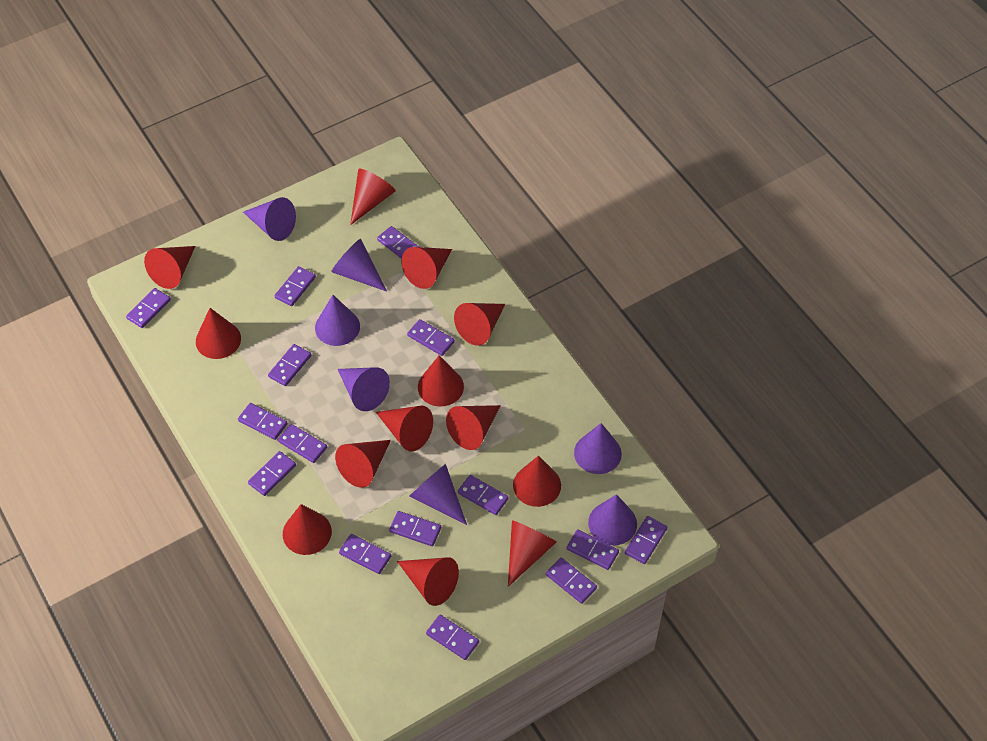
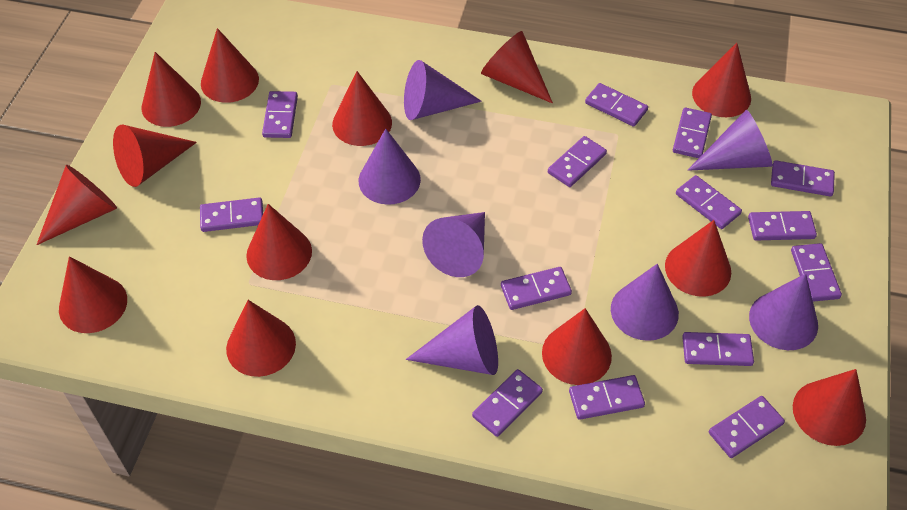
purple domino: [126,288,171,328] [238,403,288,440] [248,451,296,496] [268,344,311,386] [275,266,316,306] [278,424,327,463] [339,534,391,574] [377,226,419,259] [389,511,441,546] [407,319,455,356] [426,615,479,660] [458,475,509,515] [546,557,597,604] [566,529,619,570] [625,516,667,564] = 15 -> [200,197,263,232] [262,91,298,138] [472,369,543,437] [501,267,572,310] [548,136,607,187] [569,375,645,420] [585,83,648,127] [673,107,712,158] [676,175,742,229] [682,332,754,366] [709,396,785,458] [748,211,817,240] [771,160,835,196] [791,243,842,302] = 14

